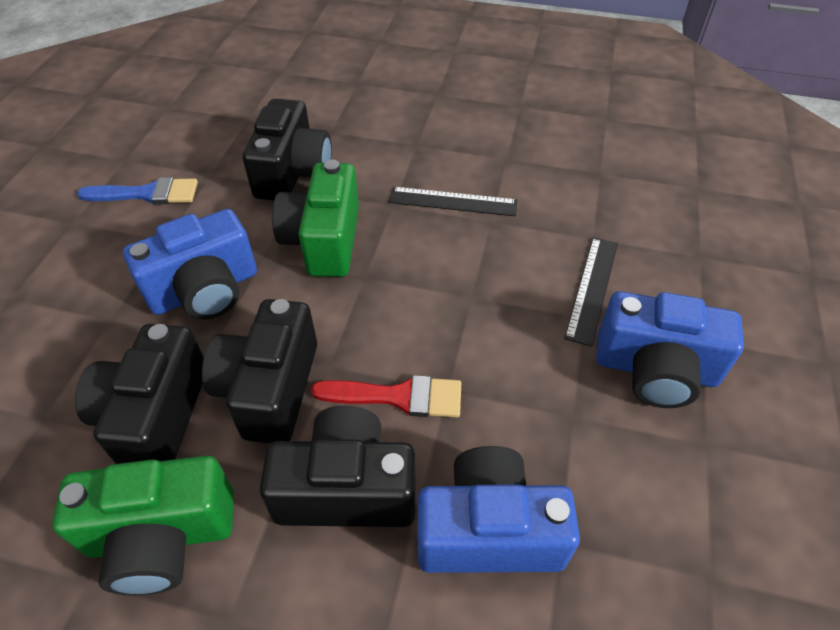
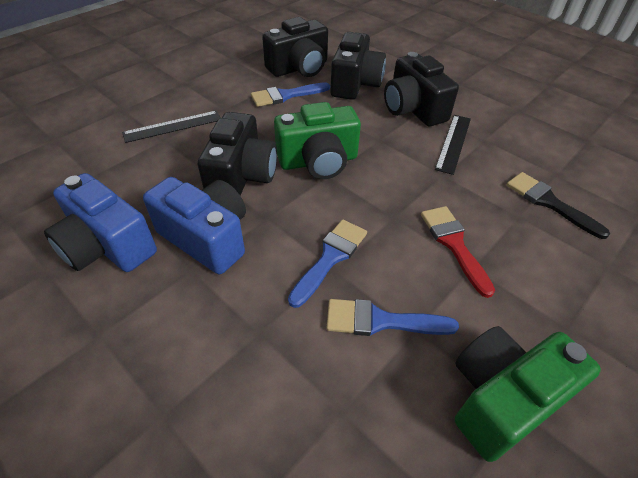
black brush: none = 0 -> [506,172,610,239] = 1
blue brush: [77,177,198,204] = 1 -> [251,82,330,107] [288,220,367,308] [326,299,459,336] = 3
blue camera: [123,209,257,320] [417,446,580,573] [596,291,744,408] = 3 -> [44,173,157,272] [143,177,246,274] = 2

